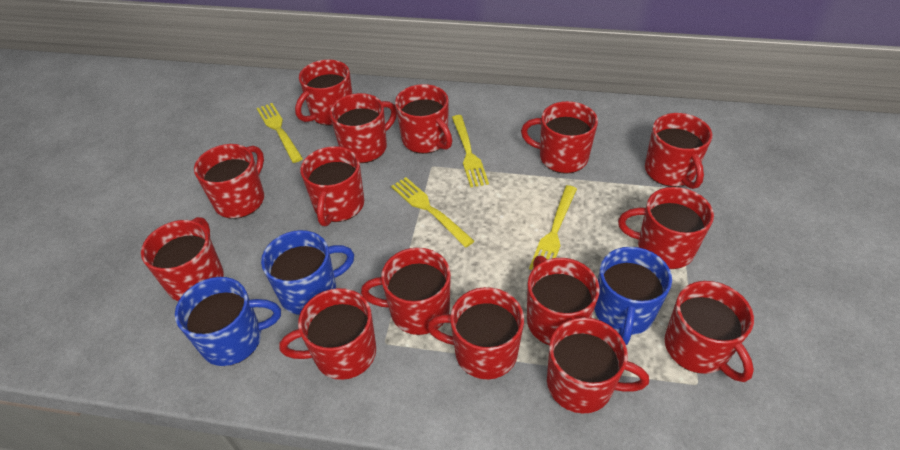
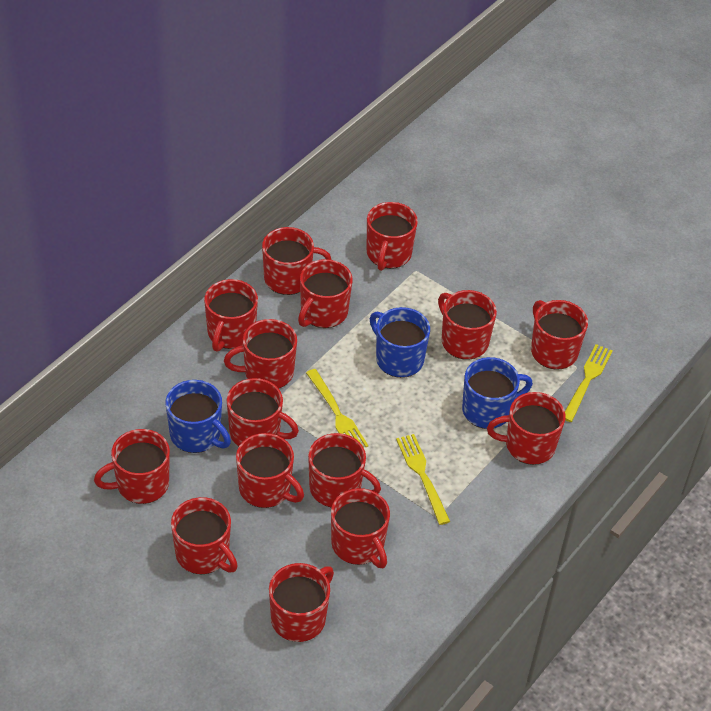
yellow fork: [257,103,303,163] [391,177,474,248] [452,115,489,188] [529,185,577,270] = 4 -> [306,369,368,448] [396,434,450,525] [565,344,613,422] = 3

